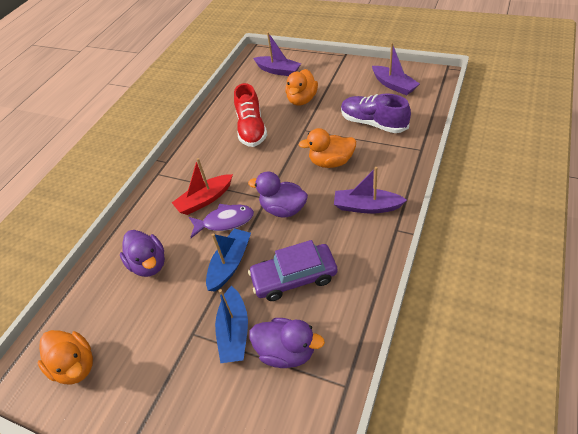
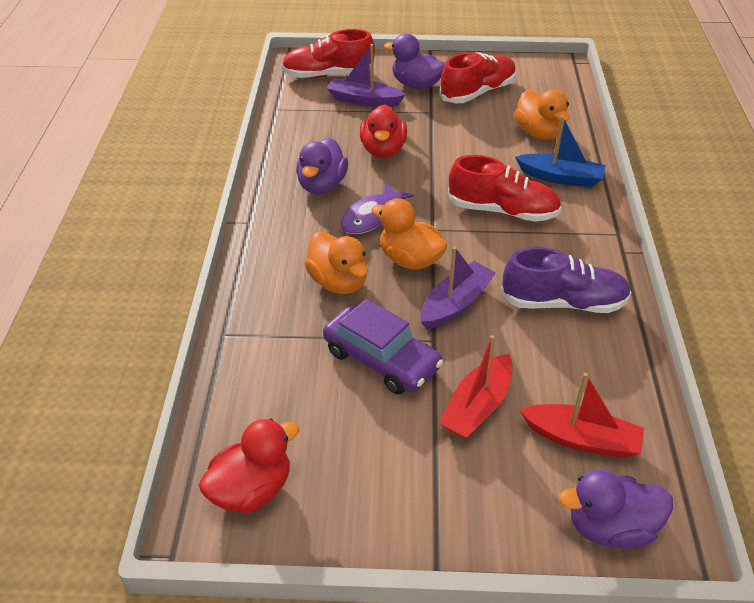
blue boat: [206,228,251,291] [215,286,248,363] = 2 -> [515,116,606,187] = 1
purple boat: [253,32,301,76] [334,167,407,214] [372,43,420,96] = 3 -> [327,44,406,107] [420,246,496,329] = 2
red boat: [172,158,233,215] = 1 -> [439,335,512,439] [520,373,644,458] = 2
red duck: none = 0 -> [199,418,300,513] [360,104,407,158] = 2
red shoe: [234,83,267,147] = 1 -> [282,29,375,79] [439,52,516,103] [448,155,562,222] = 3

